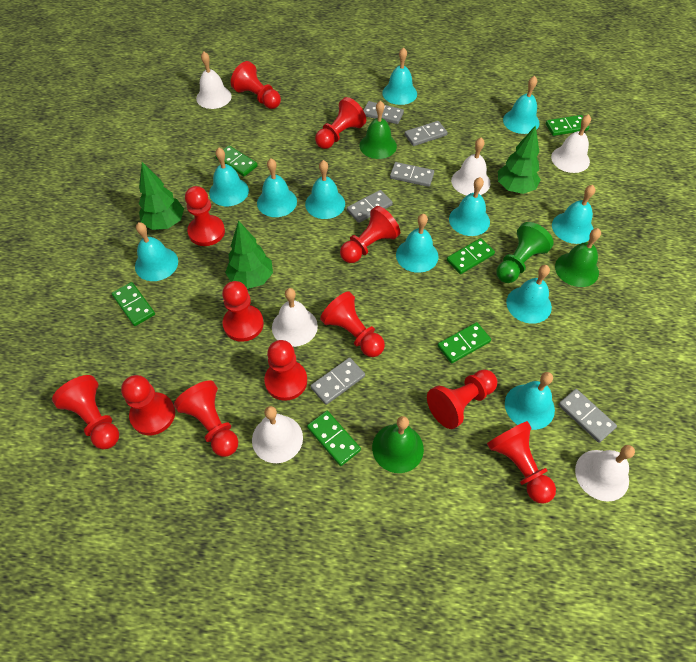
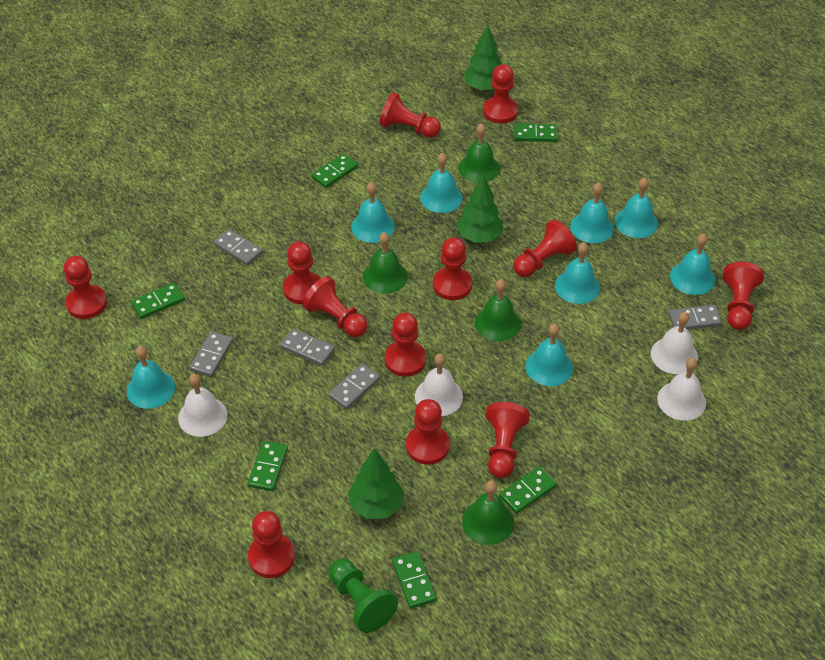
green bell: [360,100,397,159] [372,416,424,473] [555,228,601,287] = 3 -> [363,232,408,294] [458,123,500,183] [462,481,514,545] [475,279,521,341] = 4
grey domino: [310,358,365,405] [347,190,393,223] [363,101,404,124] [390,162,434,187] [404,121,448,146] [558,389,617,443] = 6 -> [190,331,233,377] [214,229,263,265] [281,328,335,366] [328,364,380,409] [668,305,722,330] = 5
turquoise bell: [135,222,178,281] [209,148,249,206] [257,159,297,217] [305,160,345,219] [382,47,417,105] [396,214,438,273] [449,177,490,236] [503,76,540,134] [505,372,555,430] [506,265,552,324] [552,185,595,244] = 11 -> [127,346,175,409] [351,182,395,243] [420,153,463,213] [525,324,573,386] [555,242,600,304] [570,183,614,243] [615,178,658,238] [670,234,715,295] = 8
white bell: [196,52,232,109] [252,406,303,463] [272,288,318,347] [451,137,491,195] [551,114,591,173] [575,445,635,501] = 6 -> [178,374,227,437] [415,353,463,416] [651,312,698,374] [657,358,706,421] = 4

